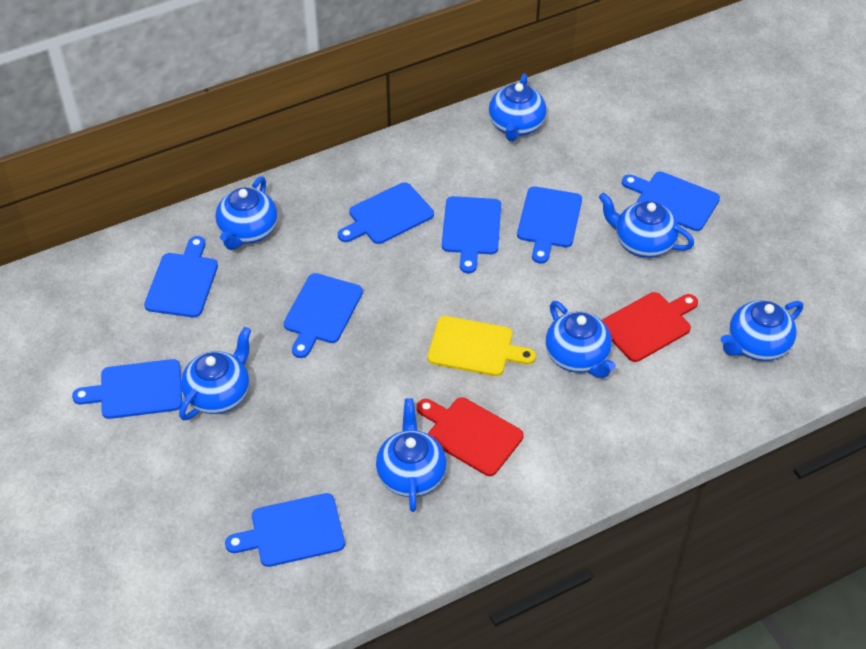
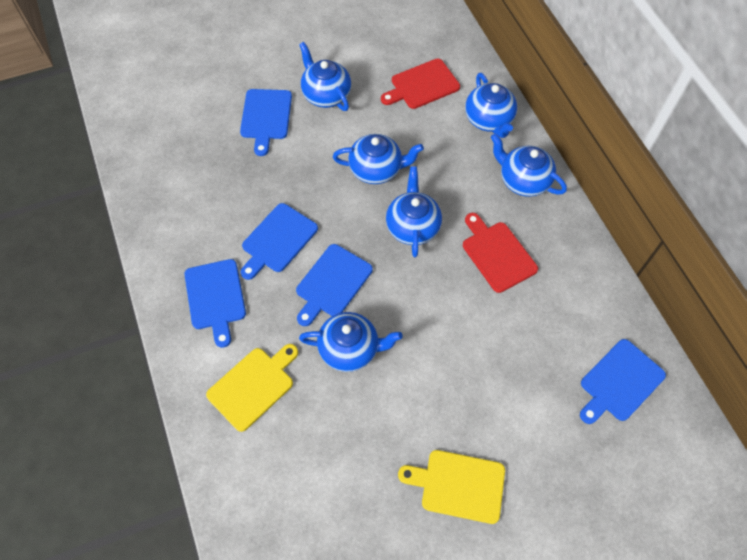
blue cutting board: [72,359,182,419] [144,236,218,318] [225,493,345,567] [284,273,363,358] [338,182,434,244] [442,196,501,273] [517,186,582,264] [622,172,720,231] = 8 -> [184,259,246,348] [240,89,292,156] [240,203,318,280] [296,244,373,326] [580,339,666,424] = 5
blue teapot: [179,327,251,421] [215,176,277,250] [376,398,447,512] [489,74,547,141] [546,301,616,378] [599,193,694,258] [721,300,803,361] = 7 -> [299,42,351,111] [299,312,403,372] [333,134,424,184] [386,166,442,257] [465,73,517,138] [491,133,567,197] = 6
yellow cutting board: [427,316,536,376] = 1 -> [206,344,298,432] [398,450,505,524] = 2

